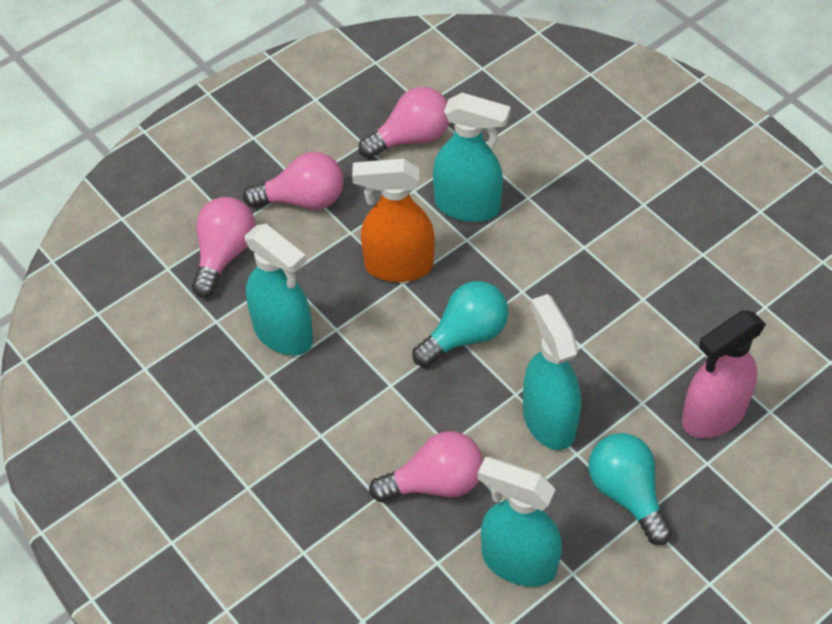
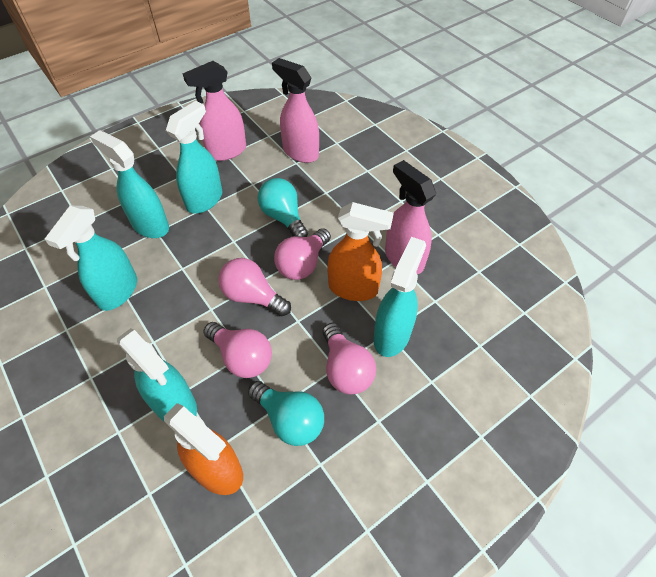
orange spray bottle: [352,159,435,282] = 1 -> [164,403,243,495] [328,202,394,301] = 2
pink spray bottle: [682,310,766,438] = 1 -> [183,61,246,161] [272,58,319,163] [385,160,436,274] = 3
turquoise spray bottle: [245,224,313,356] [433,93,510,222] [478,457,562,587] [523,294,581,450] = 4 -> [45,206,137,311] [90,130,169,238] [117,328,197,423] [166,101,222,214] [374,237,426,357] = 5

